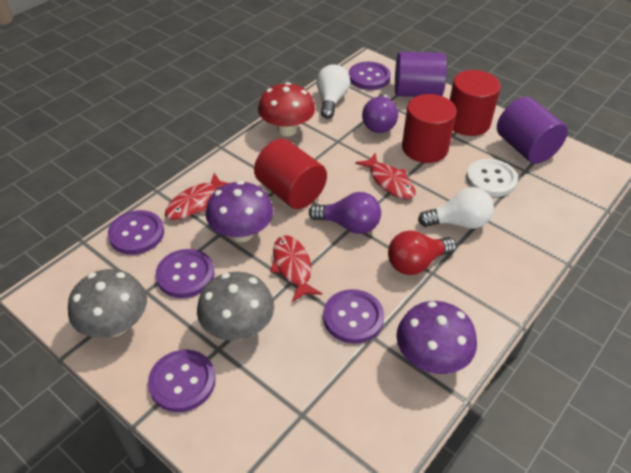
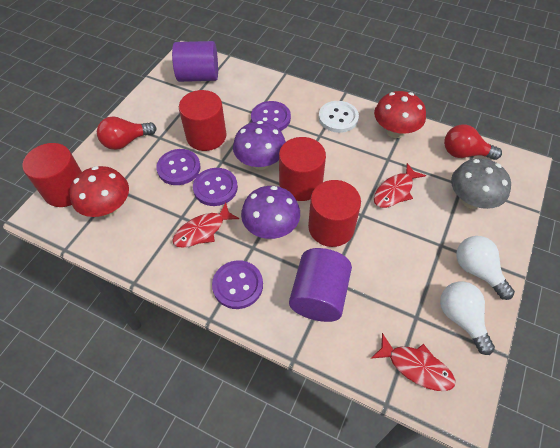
grey mushroom: [68,269,147,338] [197,272,274,340] = 2 -> [451,158,511,209] = 1
purple button: [108,210,164,255] [148,350,215,412] [156,249,214,298] [323,289,384,344] [349,62,391,90] = 5 -> [156,149,201,185] [193,168,238,206] [212,260,263,309] [251,101,291,131] = 4
purple light bulb: [309,192,381,234] [362,94,398,133] = 2 -> none = 0
red cylinder: [254,139,327,209] [402,94,457,163] [450,70,501,136] = 3 -> [23,143,82,207] [179,90,226,151] [279,137,326,201] [308,180,361,247] = 4
red light bulb: [388,230,456,275] = 1 -> [97,116,157,150] [444,124,502,160] = 2
red mushroom: [258,82,315,136] = 1 -> [69,166,129,217] [374,91,426,138] = 2

